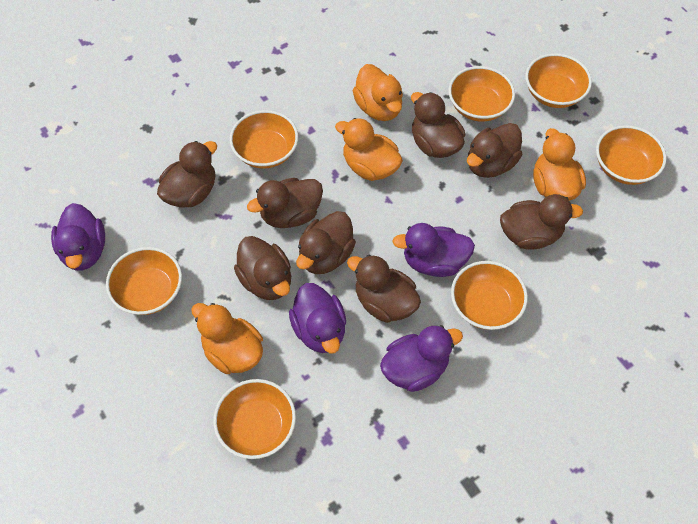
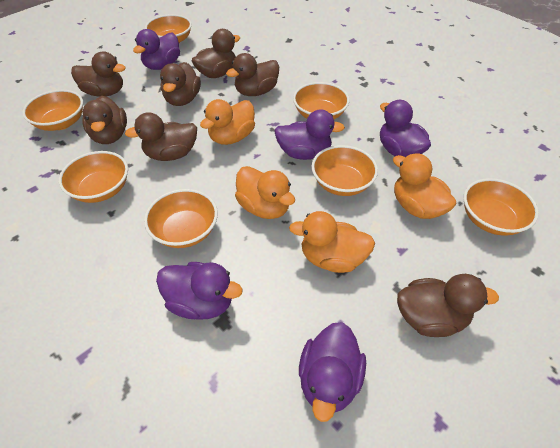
brown duck: [157,141,217,208] [234,236,291,300] [247,178,323,228] [296,211,356,274] [347,254,421,323] [411,92,465,158] [467,123,523,178] [500,194,583,250] = 8 -> [71,52,126,97] [82,96,127,144] [125,112,197,161] [160,62,201,106] [192,29,240,78] [226,53,279,96] [397,274,499,337] = 7
purple duck: [51,203,105,270] [289,283,346,353] [380,325,463,392] [392,223,475,277] = 4 -> [133,29,180,70] [156,262,242,319] [274,110,345,160] [299,322,366,422] [380,100,431,157] = 5

